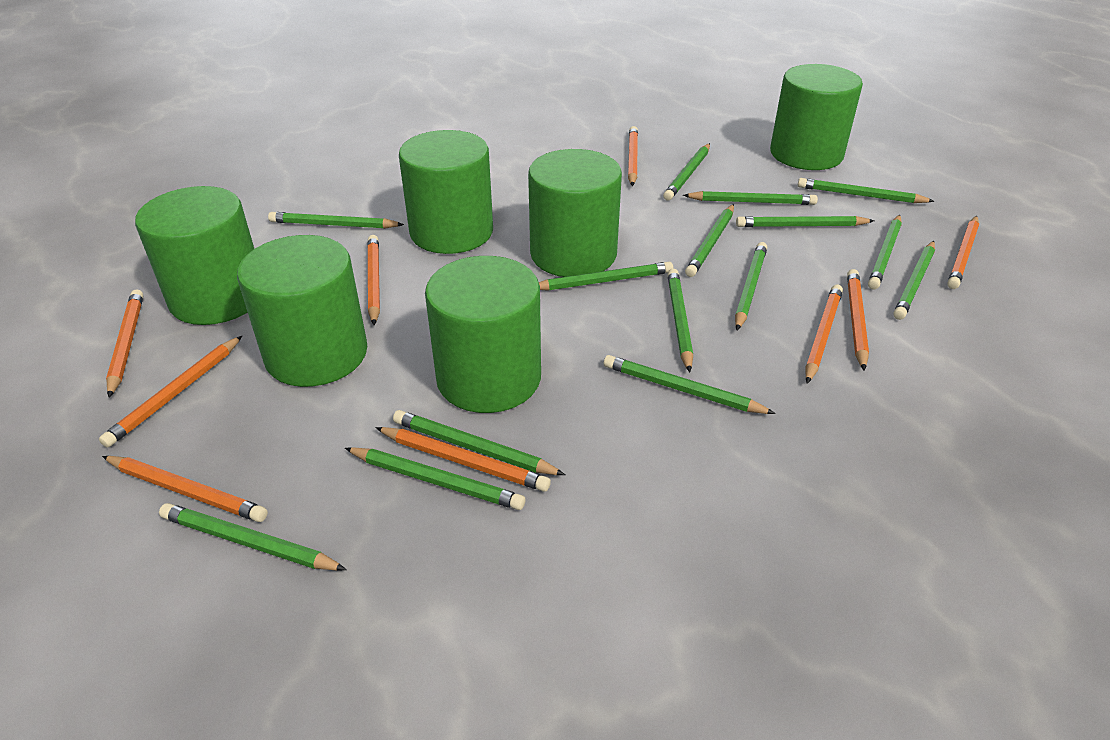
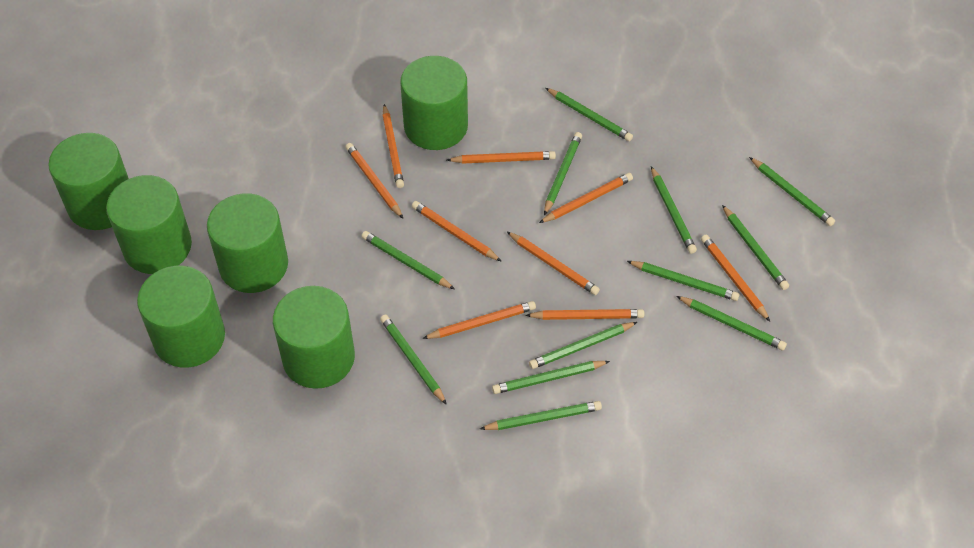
green pencil: [159,503,347,571] [268,212,404,229] [345,447,525,510] [393,410,565,475] [539,262,673,291] [604,355,776,414] [663,143,710,200] [667,269,693,372] [683,191,818,205] [685,204,734,277] [735,242,767,330] [736,216,874,227] [798,178,934,203] [868,215,902,289] [893,241,935,320] = 15 -> [361,231,455,289] [380,315,447,405] [480,401,602,430] [492,361,610,394] [529,322,637,369] [544,132,582,215] [546,88,633,141] [627,261,739,301] [651,166,697,254] [676,296,787,350] [722,205,789,290] [749,157,835,226] = 12

